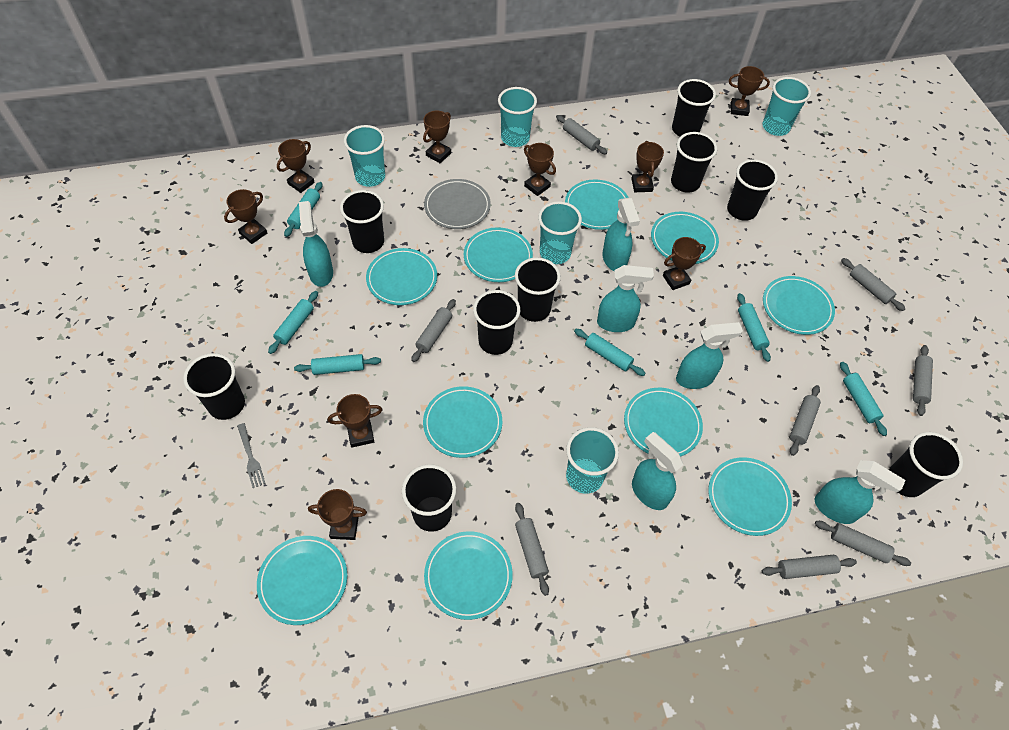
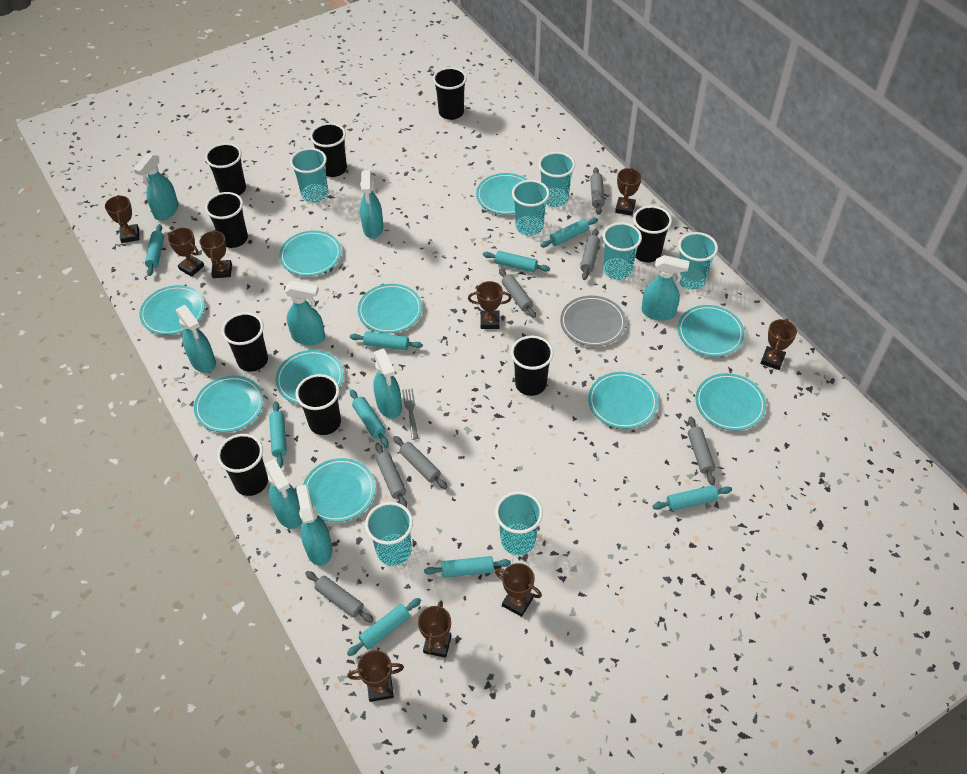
grey rolling pin: [411,299,456,362] [515,503,549,596] [556,115,607,154] [762,555,857,579] [790,385,821,456] [815,521,911,566] [841,258,905,311] [913,345,933,416] = 8 -> [305,571,374,623] [375,443,407,508] [393,436,448,489] [499,268,536,318] [580,229,600,280] [590,167,605,215] [688,416,715,485] = 7
turquoise cup: [344,125,385,187] [498,87,537,147] [538,201,582,264] [566,427,619,494] [763,77,811,136] = 5 -> [290,148,328,203] [365,502,413,566] [495,491,543,555] [512,180,550,236] [538,152,575,207] [603,222,642,280] [676,232,718,290] = 7
turquoise rolling pin: [268,291,318,354] [284,182,322,237] [294,354,381,375] [574,329,646,376] [737,293,771,362] [840,362,887,436] = 6 -> [145,224,164,276] [269,401,287,468] [347,598,421,656] [350,331,423,350] [350,389,389,447] [424,556,511,578] [483,251,550,273] [540,218,598,247] [652,485,732,511] = 9
turquoise spray bottle: [299,201,333,287] [597,265,654,332] [602,198,640,271] [632,432,683,510] [676,322,743,389] [815,460,905,524] = 6 -> [134,153,179,220] [176,305,216,373] [265,459,302,529] [284,281,325,345] [296,484,332,566] [360,171,384,239] [373,349,402,419] [642,255,689,321] = 8

